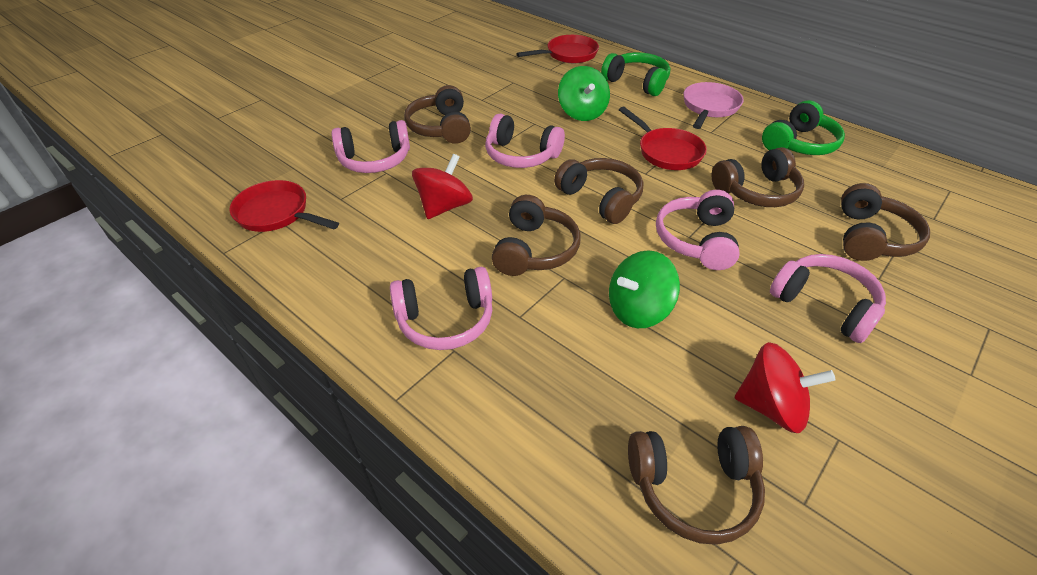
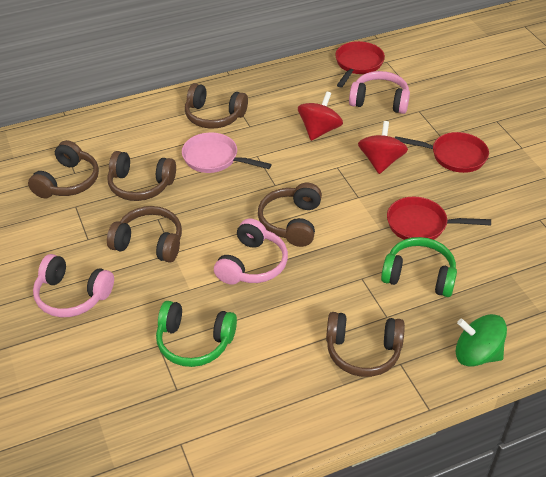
green spinning top: [558,66,610,121] [609,250,680,328] = 2 -> [456,314,507,367] = 1
pink headphones: [332,120,410,173] [390,267,492,350] [485,113,565,168] [656,190,740,270] [770,254,886,343] = 5 -> [33,254,114,317] [214,219,288,285] [349,71,410,114] = 3

